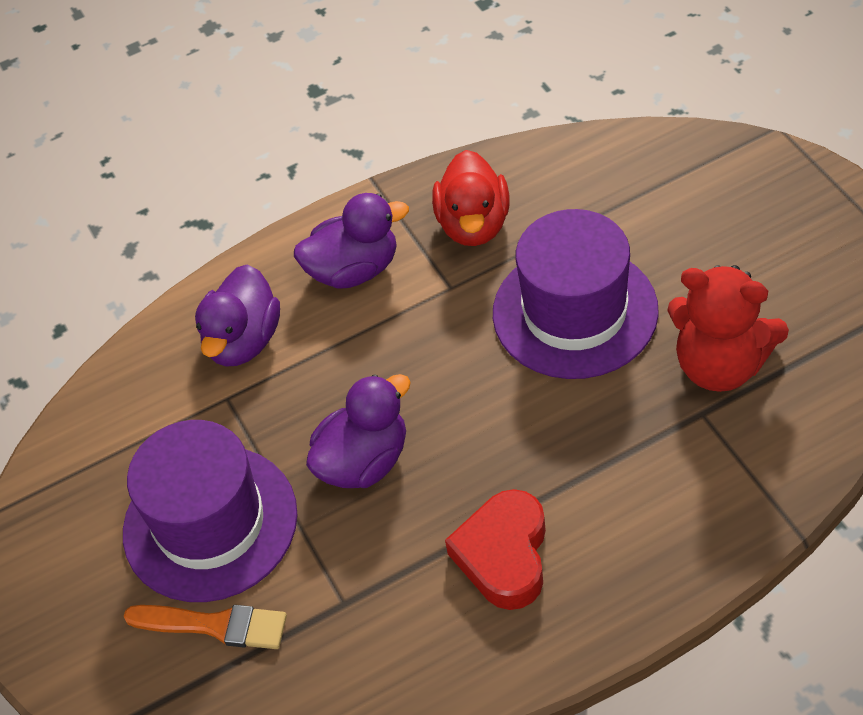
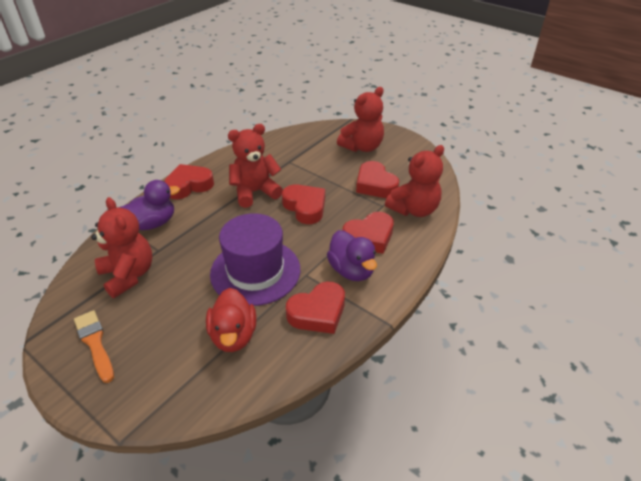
purple duck: [195,264,280,367] [294,193,409,288] [306,374,411,488] = 3 -> [119,180,180,230] [327,230,377,281] = 2
purple hat: [123,420,297,602] [493,209,659,379] = 2 -> [210,213,300,306] = 1
red heart: [445,489,546,610] = 1 -> [164,164,214,199] [282,185,325,224] [286,281,345,334] [343,212,394,254] [356,161,399,198] = 5
red teddy bear: [667,265,789,392] = 1 -> [91,197,152,298] [228,124,283,208] [337,87,384,152] [385,145,444,217] = 4

